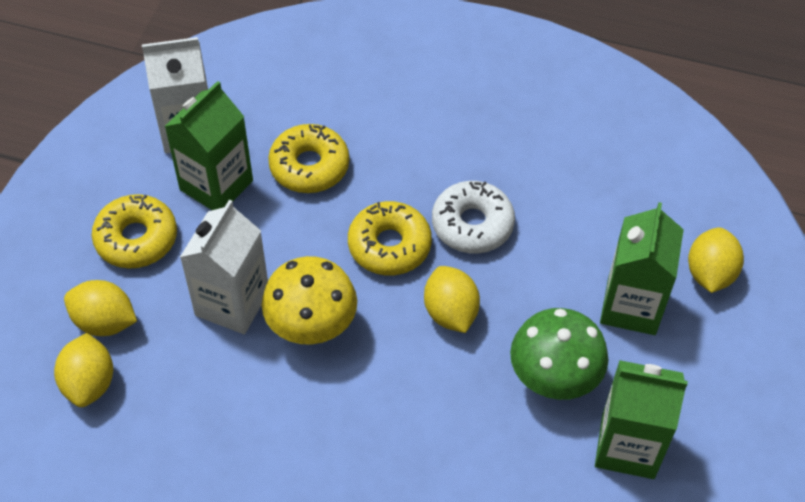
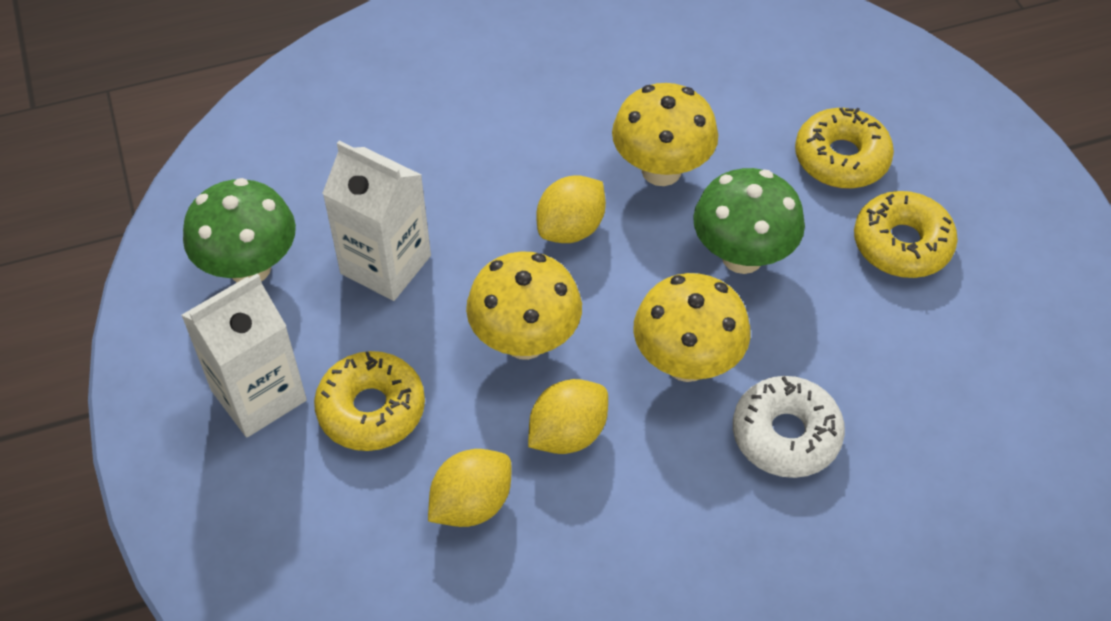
green carton: [165,81,253,210] [595,360,688,479] [600,202,684,335] = 3 -> none = 0
green mushroom: [510,308,608,400] = 1 -> [183,178,296,282] [693,168,805,274] = 2
yellow lemon: [54,333,113,407] [64,280,137,336] [424,266,480,333] [688,227,744,293] = 4 -> [428,449,511,527] [528,379,608,454] [537,175,606,243] = 3
yellow mushroom: [262,256,357,345] = 1 -> [466,251,582,360] [612,83,718,186] [634,273,751,382] = 3

